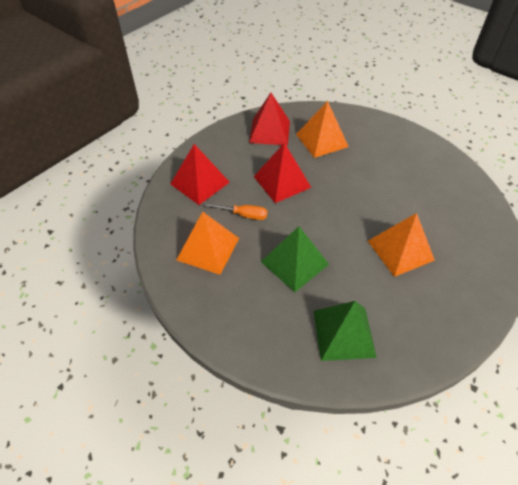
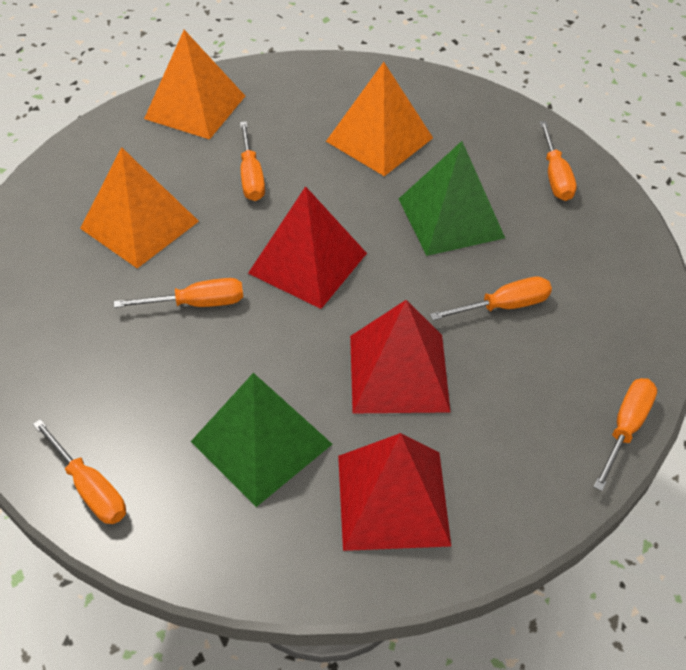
orange screwdriver: [205,203,267,220] = 1 -> [33,419,126,524] [114,278,243,308] [240,121,265,201] [430,277,552,320] [540,121,577,201] [593,378,657,491] = 6

